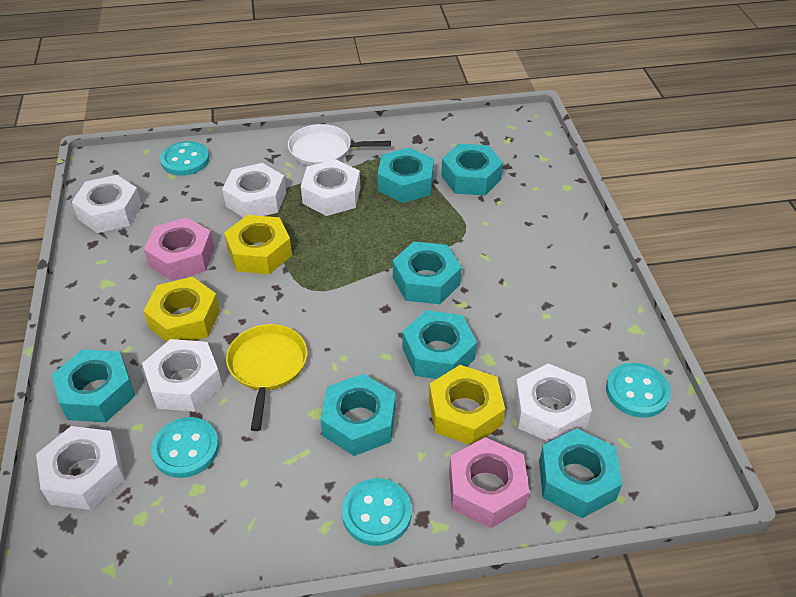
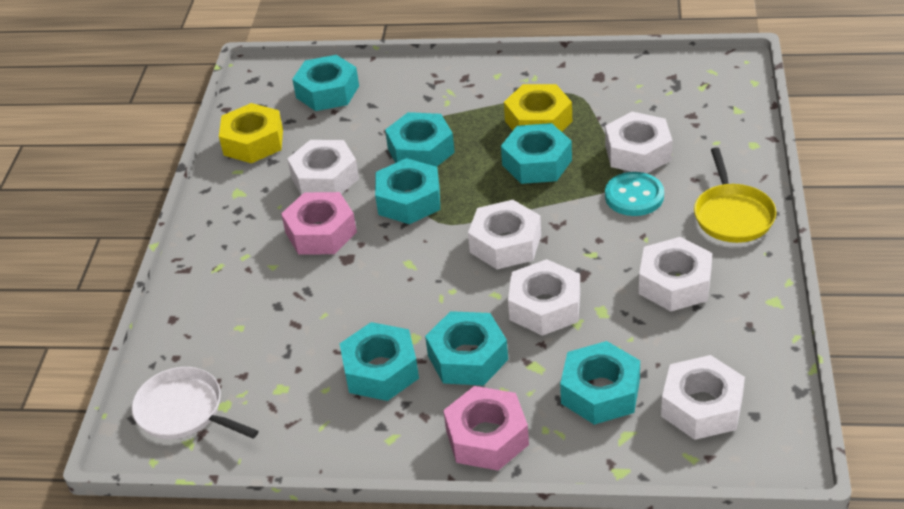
turquoise button: [151,417,219,478] [160,141,209,176] [342,478,412,546] [606,363,671,418] = 4 -> [605,172,664,216] = 1
yellow nut: [143,277,220,342] [224,215,292,274] [429,365,505,445] = 3 -> [219,103,283,163] [504,84,572,132] = 2

